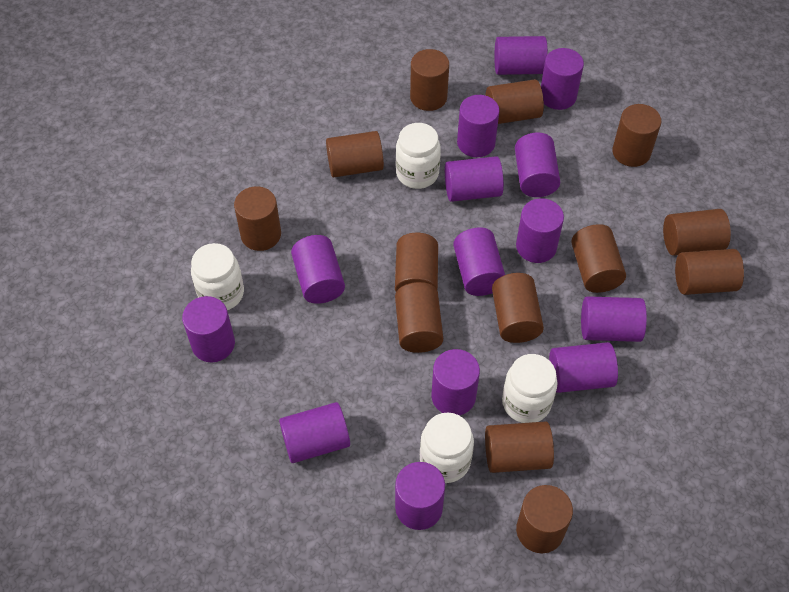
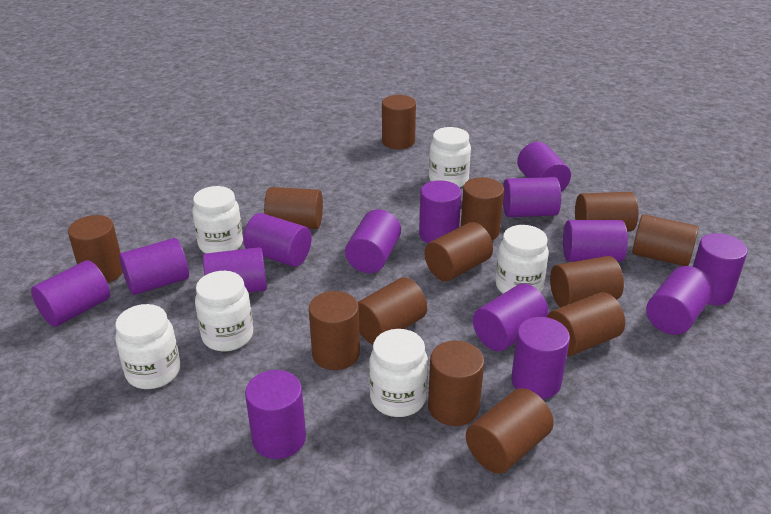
white jar: [191,243,244,310] [396,123,441,189] [420,412,474,483] [502,354,558,423] = 4 -> [115,304,180,389] [192,186,243,253] [195,271,253,351] [369,329,428,417] [429,127,471,187] [495,225,549,294] = 6

